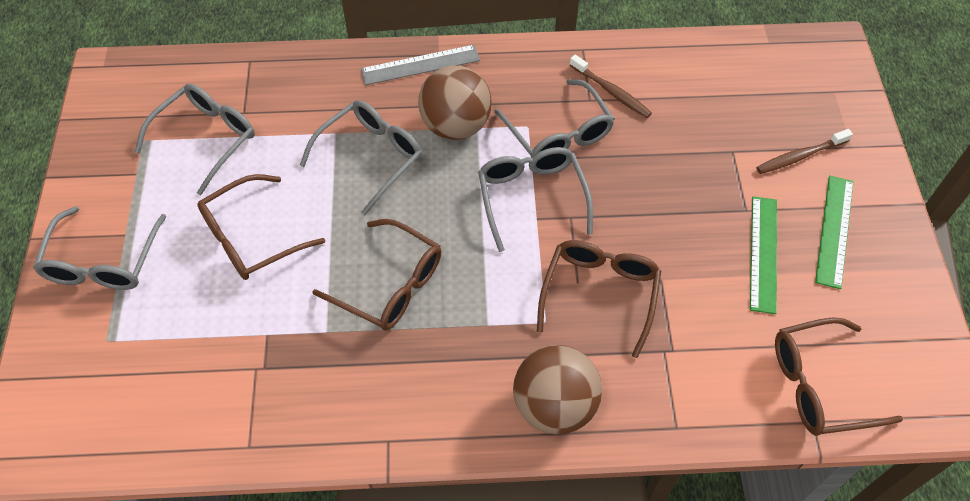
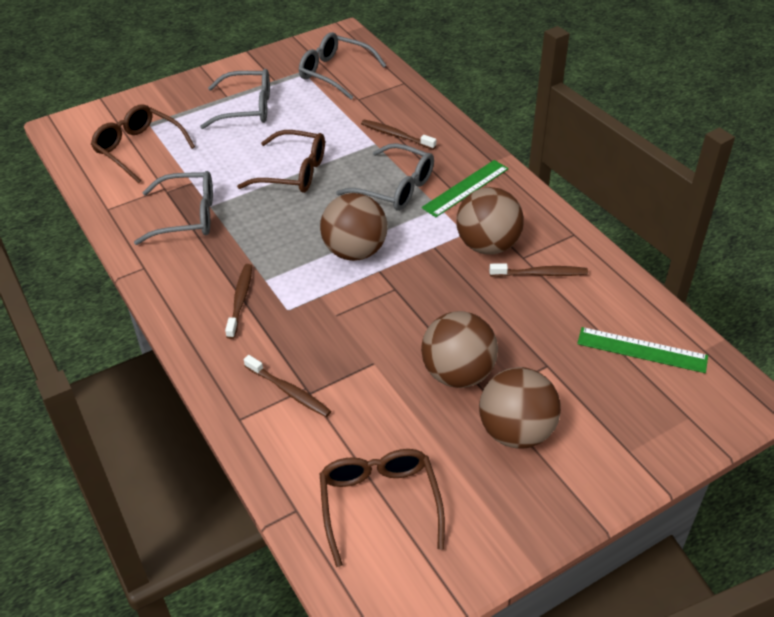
brown ball: [418,66,492,140] [513,345,602,435] = 2 -> [320,193,388,261] [421,311,498,388] [456,187,524,255] [479,367,561,449] = 4
brown glasses: [197,174,325,280] [312,219,441,330] [537,240,661,358] [775,317,903,436] = 4 -> [91,104,195,183] [237,130,325,193] [320,449,445,567] = 3
brown toothbrush: [570,55,652,118] [756,129,853,174] = 2 -> [225,264,252,339] [244,355,331,417] [361,120,436,150] [489,263,588,277] = 4
grey glasses: [33,206,166,290] [135,83,255,195] [300,100,422,215] [478,147,593,252] [494,79,615,157] = 5 -> [134,171,213,245] [200,69,270,129] [299,32,387,99] [336,143,434,211] = 4
grey ruler: [361,45,480,85] = 1 -> none = 0

